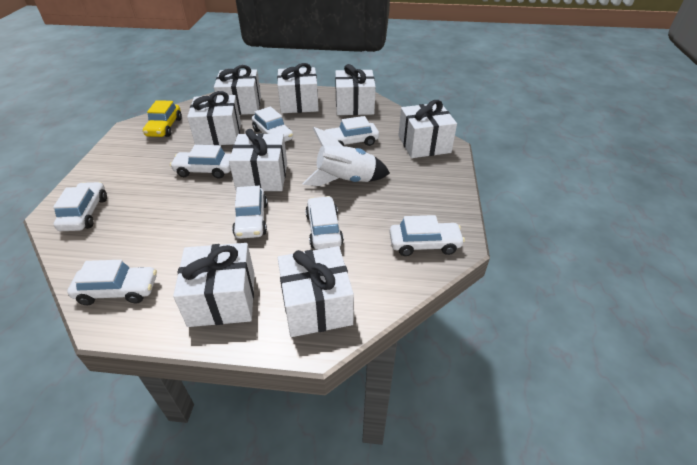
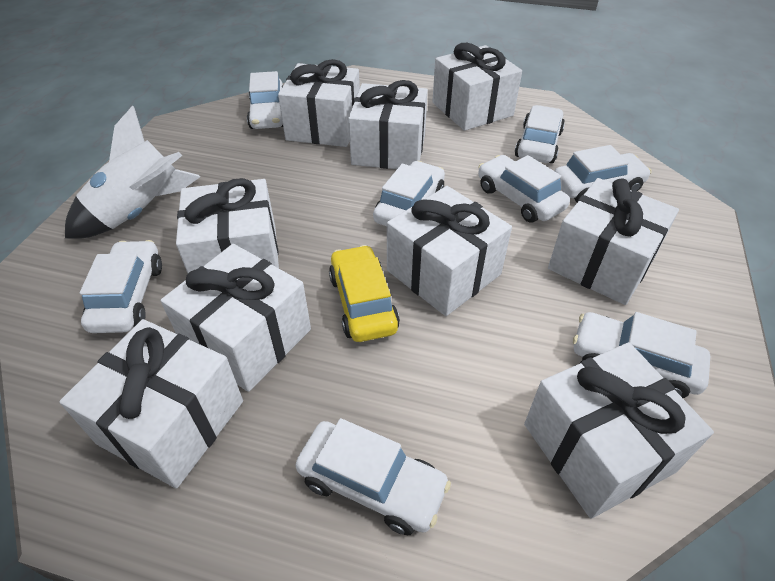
white gift: [173,243,255,327] [187,91,241,145] [214,65,261,115] [229,129,287,191] [277,63,319,113] [278,246,354,337] [335,64,376,115] [398,100,457,158] = 8 -> [59,319,243,489] [160,244,311,392] [176,178,279,273] [278,59,360,147] [348,80,428,169] [387,186,512,316] [432,43,522,131] [524,342,714,519] [548,178,679,305] = 9

